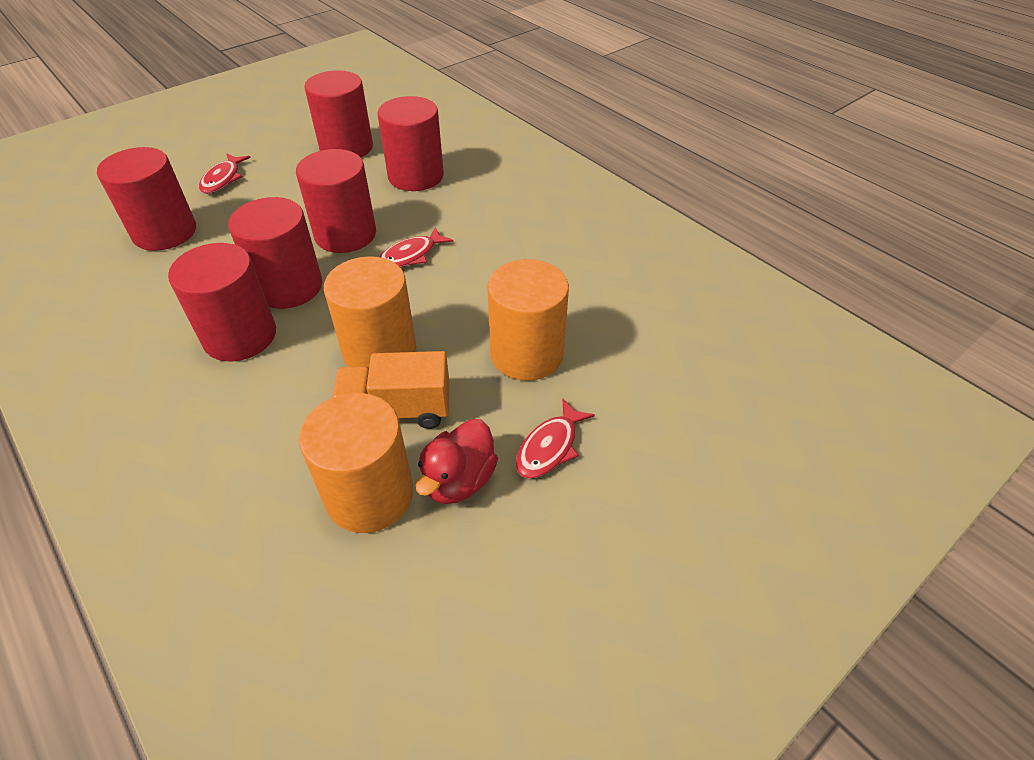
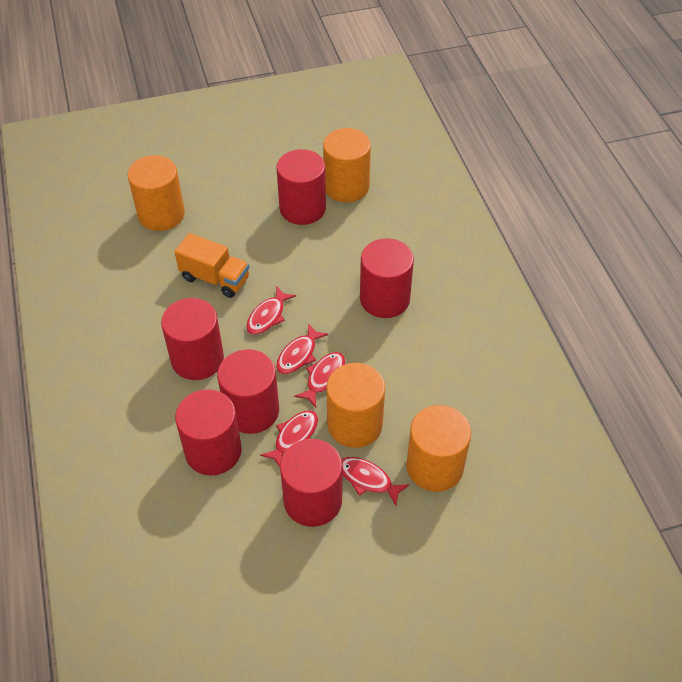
orange cylinder: [299,393,413,533] [324,256,416,368] [487,259,569,381] = 3 -> [127,155,185,231] [323,128,371,202] [326,363,385,448] [406,405,471,492] = 4
red duck: [416,419,498,504] = 1 -> none = 0
red fish: [199,154,251,194] [379,227,453,268] [516,399,595,479] = 3 -> [246,286,296,335] [260,410,318,467] [276,323,328,374] [294,352,345,407] [342,457,409,506] = 5

